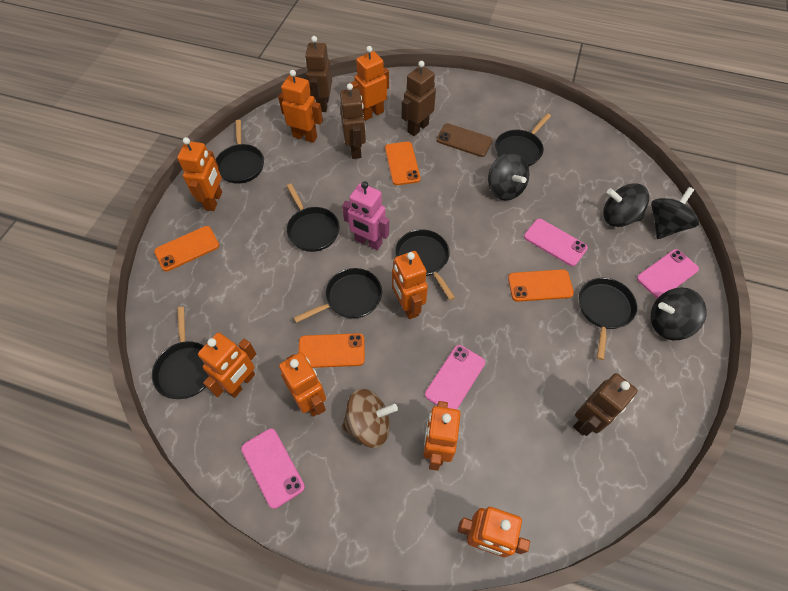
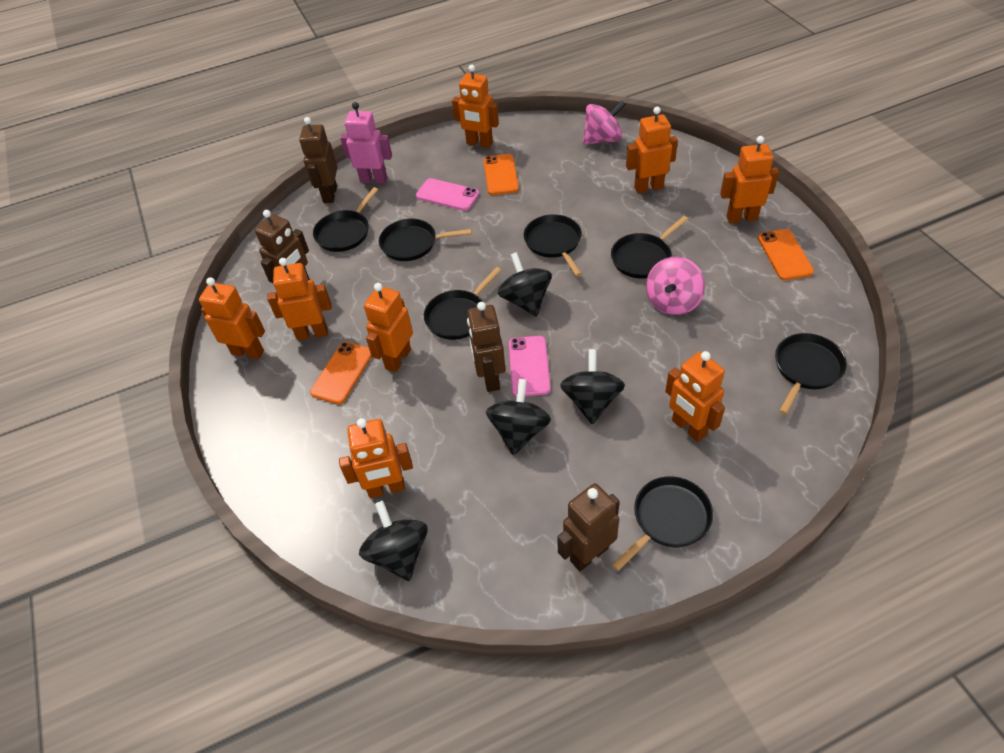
brown phone: [436,123,492,157] = 1 -> none = 0
brown spinning top: [341,388,398,448] = 1 -> none = 0
orange phone: [154,226,219,271] [298,333,365,368] [385,142,420,185] [508,269,574,302] = 4 -> [310,342,372,404] [484,154,519,195] [758,229,814,280] = 3
pink phone: [241,429,305,509] [425,345,485,409] [524,219,588,266] [637,249,699,299] = 4 -> [416,178,479,211] [509,336,551,397] = 2
pink spinning top: none = 0 -> [583,100,626,145] [646,257,705,315] = 2

